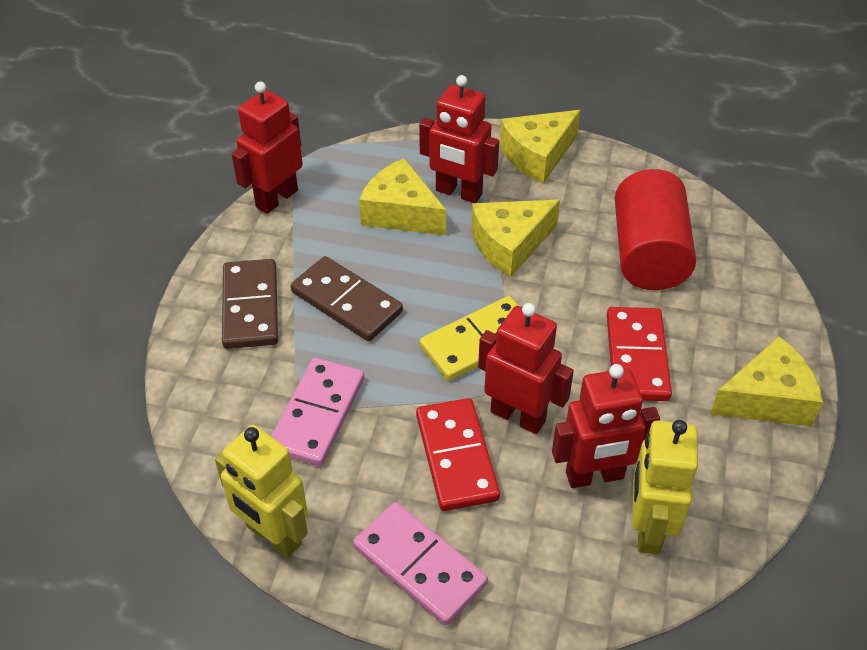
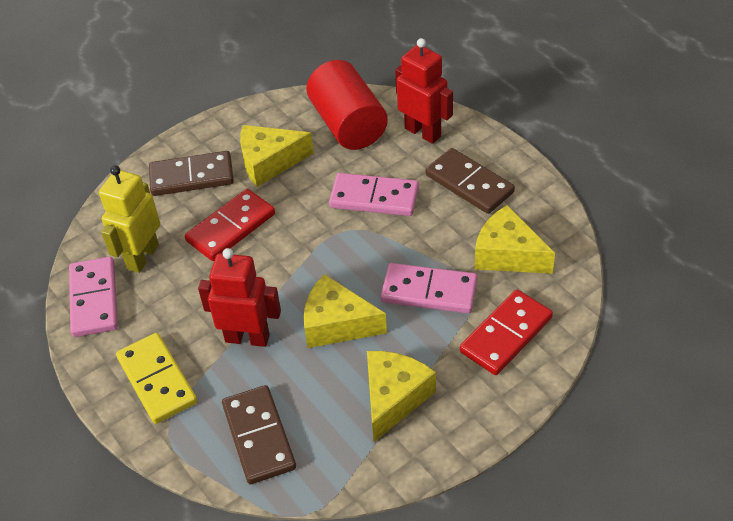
brown domino: [222,259,278,349] [291,256,403,341] = 2 -> [149,151,234,196] [222,385,296,484] [426,148,515,214] = 3
pink domino: [271,358,364,466] [353,502,488,625] = 2 -> [69,257,118,337] [329,173,419,216] [381,263,478,313] = 3
red robot: [232,82,303,214] [419,75,499,203] [478,303,574,434] [552,364,660,488] = 4 -> [198,248,281,347] [395,38,453,144] = 2
yellow robot: [215,425,308,558] [632,420,698,555] = 2 -> [99,166,160,273] = 1

